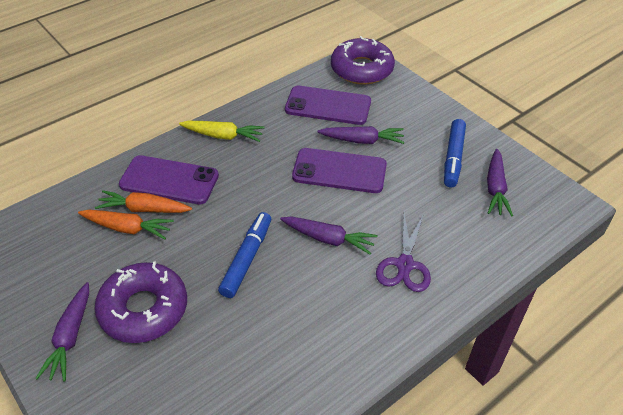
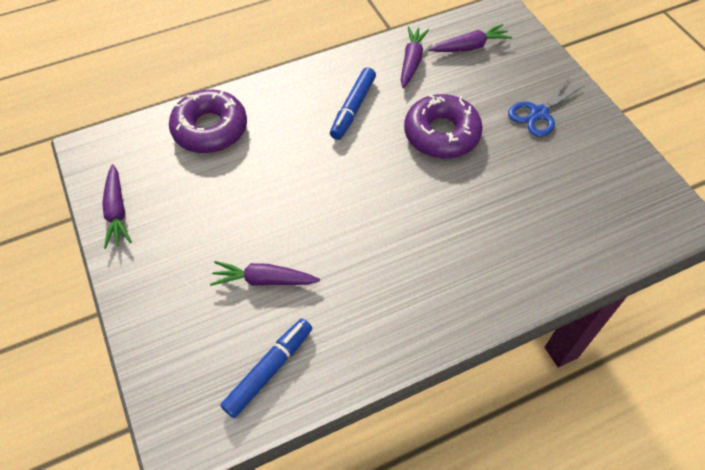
blue scissors: none = 0 -> [508,77,585,137] = 1
orange carrot: [78,210,174,239] [95,190,192,213] = 2 -> none = 0
purple phone: [119,155,219,205] [285,86,371,125] [292,148,387,193] = 3 -> none = 0
purple scissors: [376,214,431,292] = 1 -> none = 0
yellow carrot: [179,121,264,142] = 1 -> none = 0

